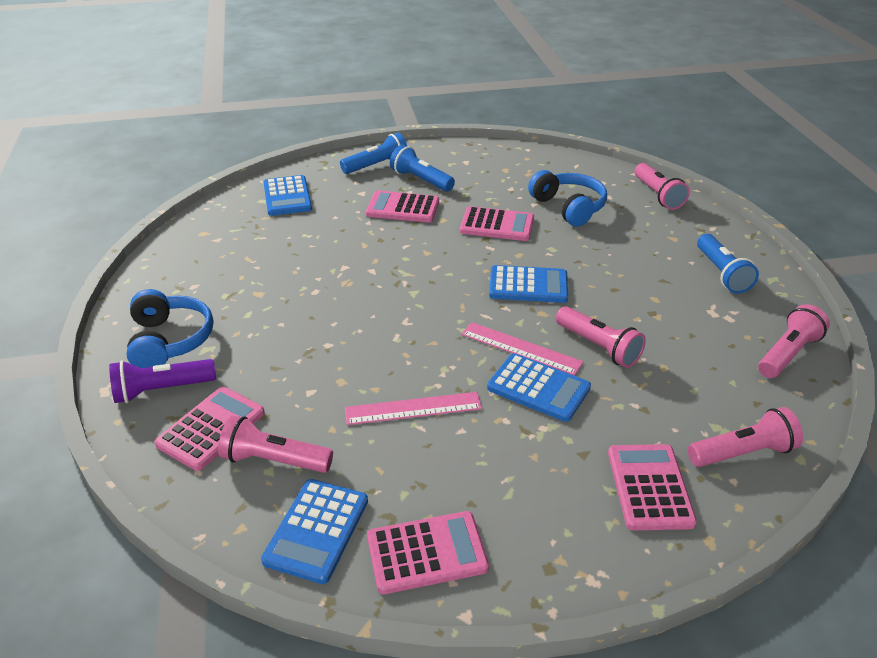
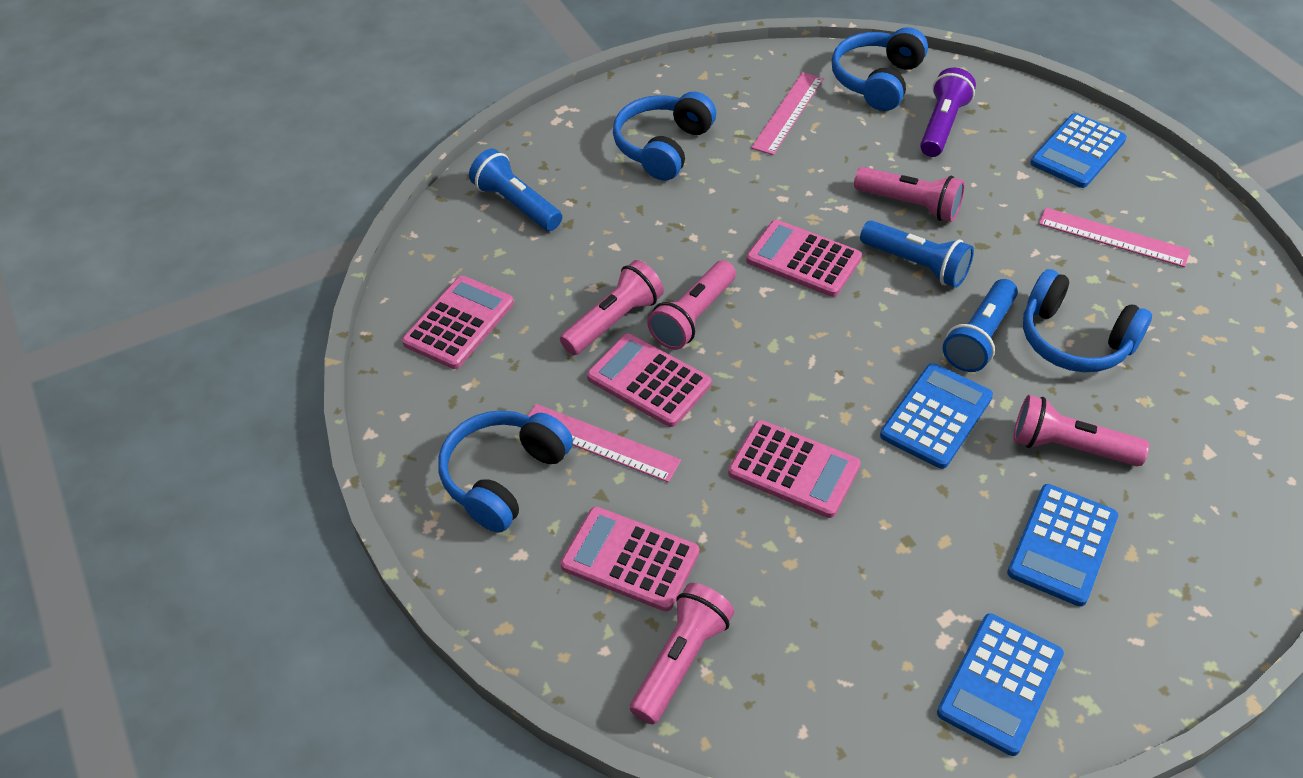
blue headphones: [127,289,214,368] [528,170,607,227] = 2 -> [438,410,573,533] [613,91,716,181] [831,27,928,111] [1023,269,1152,372] = 4
pink ruler: [345,392,482,425] [462,322,583,376] = 2 -> [528,404,681,482] [751,72,824,155] [1039,207,1190,267] = 3

